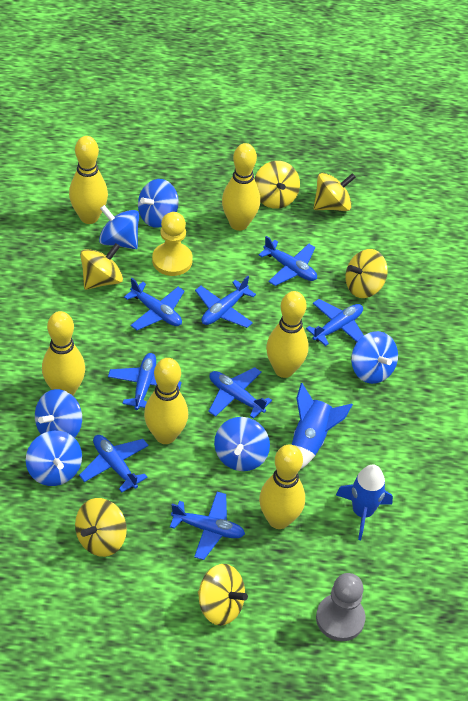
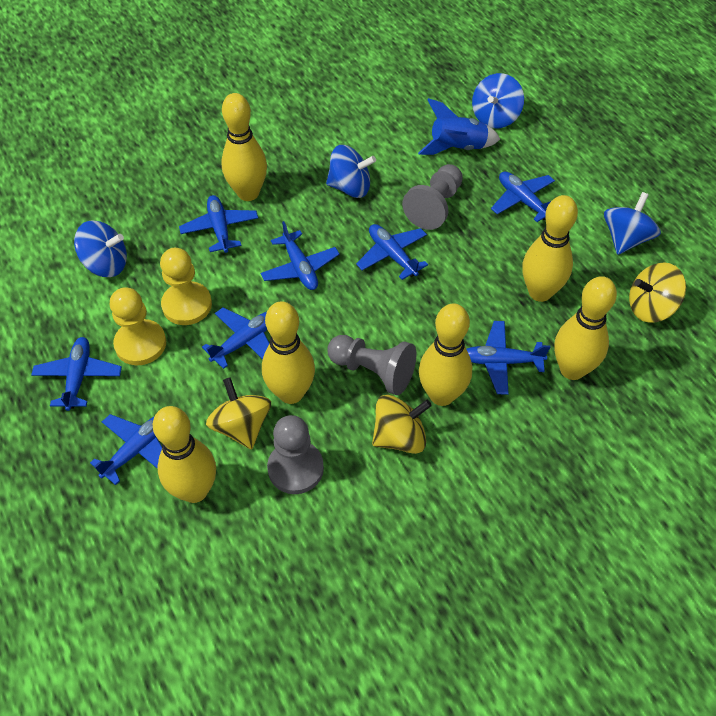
blue rocket: [292,383,353,469] [336,465,393,540] = 2 -> [418,98,500,155] = 1
blue spinning top: [26,431,82,486] [35,389,82,438] [99,205,139,249] [138,179,179,228] [214,417,270,471] [351,331,398,384] = 6 -> [74,220,127,277] [326,145,376,198] [472,73,524,128] [604,192,661,255] = 4
grey pawn: [316,573,366,641] = 1 -> [267,415,324,494] [327,335,416,395] [402,164,463,230] = 3
yellow pawn: [152,212,193,276] = 1 -> [110,287,166,365] [160,248,212,325] = 2
yellow spinning top: [75,498,127,557] [80,243,123,290] [198,564,248,626] [255,161,300,209] [314,173,356,211] [345,249,388,298] = 6 -> [206,377,271,449] [372,395,432,454] [629,262,686,323] = 3

